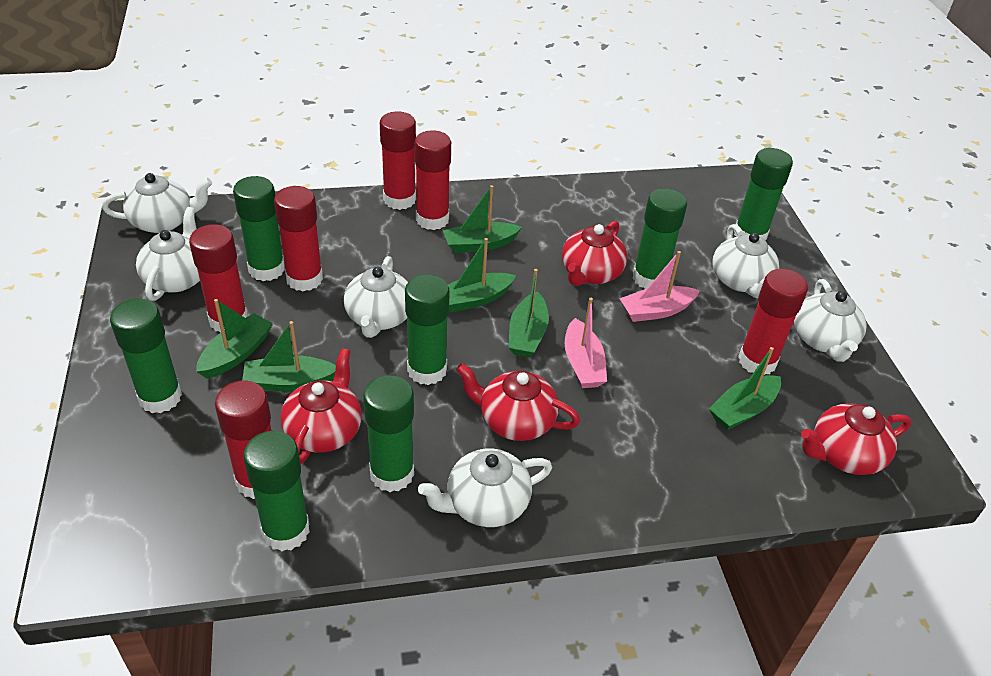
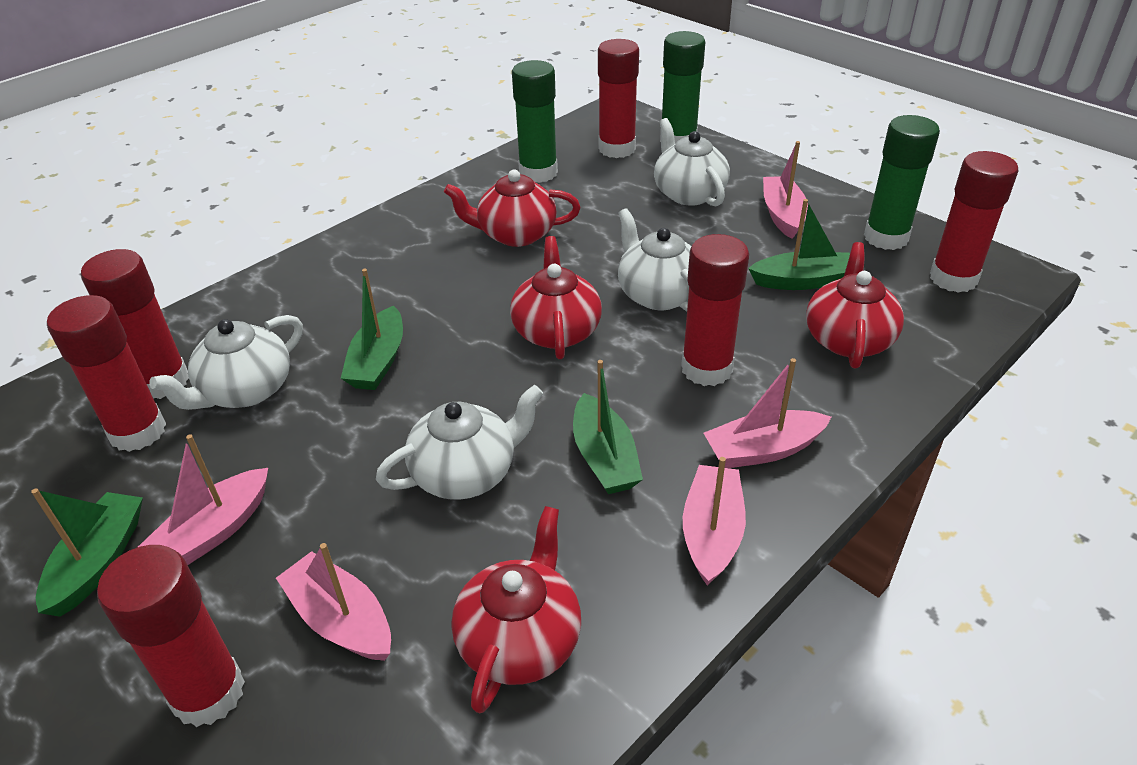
green boat: [196,299,273,378] [242,321,336,391] [443,185,522,253] [448,238,516,313] [509,269,549,358] [709,347,781,430] = 6 -> [31,488,143,617] [341,269,403,390] [573,360,643,494] [748,199,850,290] = 4
green glue stick: [110,299,182,413] [233,176,285,281] [243,431,310,551] [363,375,414,492] [405,274,449,385] [633,188,687,289] [734,148,793,240] = 7 -> [512,60,558,183] [660,31,705,144] [864,115,940,250] = 3
pink boat: [564,298,607,388] [619,251,700,322] = 2 -> [138,434,268,565] [276,543,391,661] [683,457,746,585] [704,358,831,468] [763,141,808,239] = 5
white teapot: [102,173,212,233] [136,207,200,301] [344,256,408,338] [418,449,552,527] [712,224,779,299] [794,279,866,362] = 6 -> [149,315,303,410] [376,385,543,500] [618,208,692,311] [654,118,730,206] = 4

